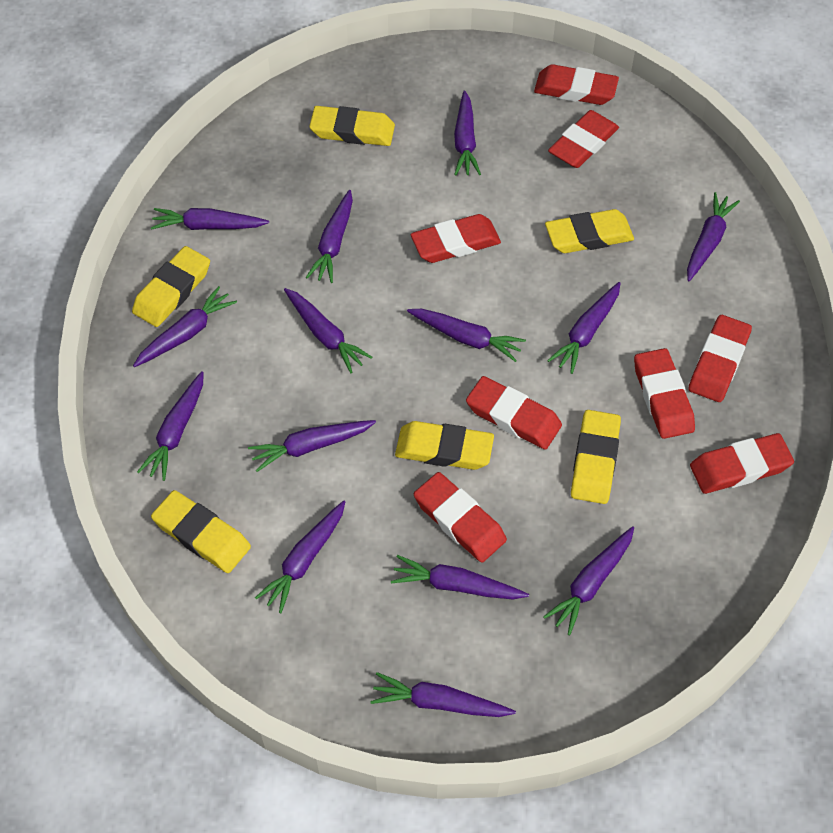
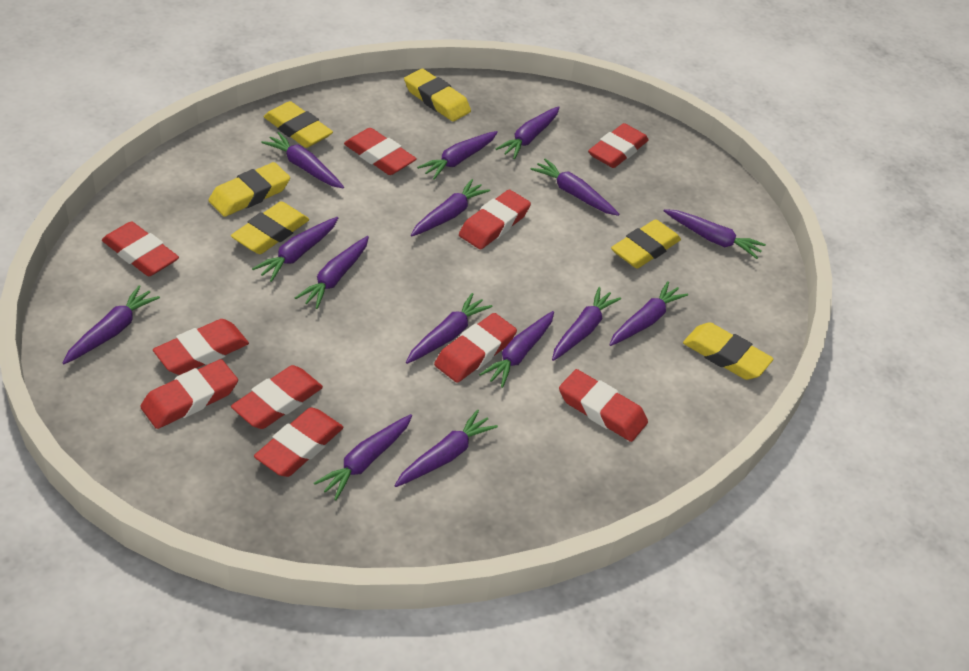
purple carrot: [133,286,237,367] [137,371,204,481] [151,208,269,230] [248,420,376,472] [255,500,345,613] [284,288,373,373] [306,190,353,283] [370,672,516,717] [391,555,529,600] [407,309,526,362] [454,91,481,175] [543,526,634,635] [547,282,620,374] [687,192,740,282] = 14 -> [63,285,160,364] [252,217,338,282] [261,132,344,189] [295,236,369,309] [314,414,412,500] [394,409,498,487] [406,293,492,364] [411,179,490,236] [417,131,498,180] [479,311,554,388] [496,106,560,159] [531,158,619,216] [552,287,621,361] [609,281,688,346] [664,209,766,259] = 15
red eraser: [411,214,501,263] [414,472,507,563] [466,376,562,450] [534,64,619,105] [548,110,619,168] [634,348,695,439] [688,315,752,402] [690,433,794,494] = 8 -> [102,221,179,276] [140,359,238,429] [153,319,249,375] [231,365,323,429] [254,407,343,477] [344,128,417,175] [434,313,517,383] [459,190,531,249] [559,369,648,442] [588,123,649,168] = 10

